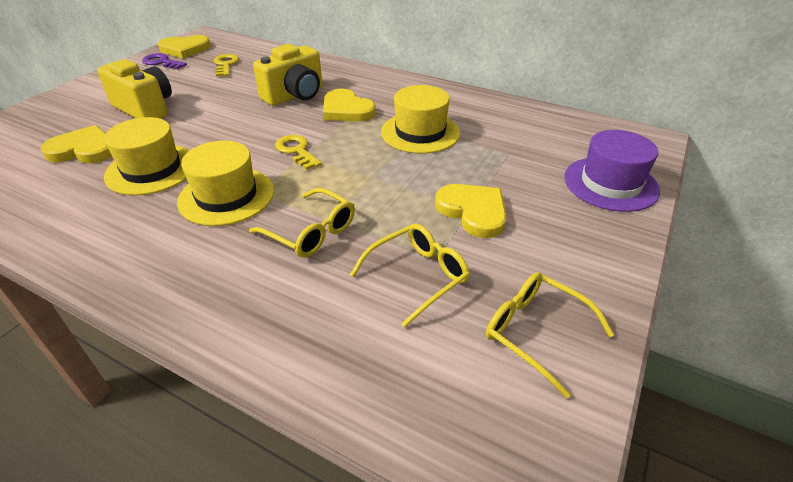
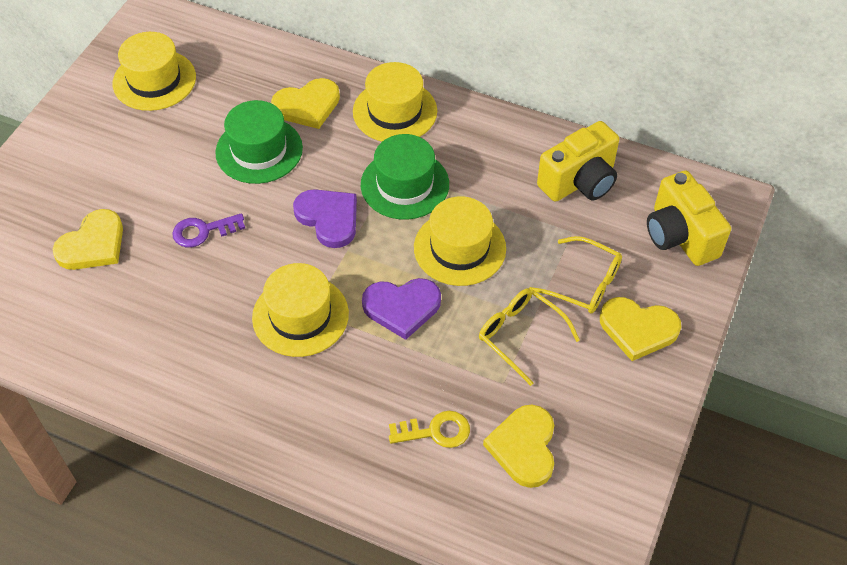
green hat: none = 0 -> [215,100,303,184] [361,134,449,220] = 2
purple hat: [564,130,660,212] = 1 -> none = 0
purple heart: none = 0 -> [293,189,357,248] [362,278,441,340] = 2
yellow glasses: [249,188,355,258] [350,223,470,328] [486,272,615,398] = 3 -> [479,288,580,386] [529,236,622,314] = 2
yellow hat: [104,117,190,195] [177,141,274,226] [381,85,460,154] = 3 -> [113,32,196,111] [252,263,349,357] [353,62,437,141] [414,196,506,286] = 4
yellow key: [214,54,239,76] [275,135,322,170] = 2 -> [389,411,470,448] = 1

